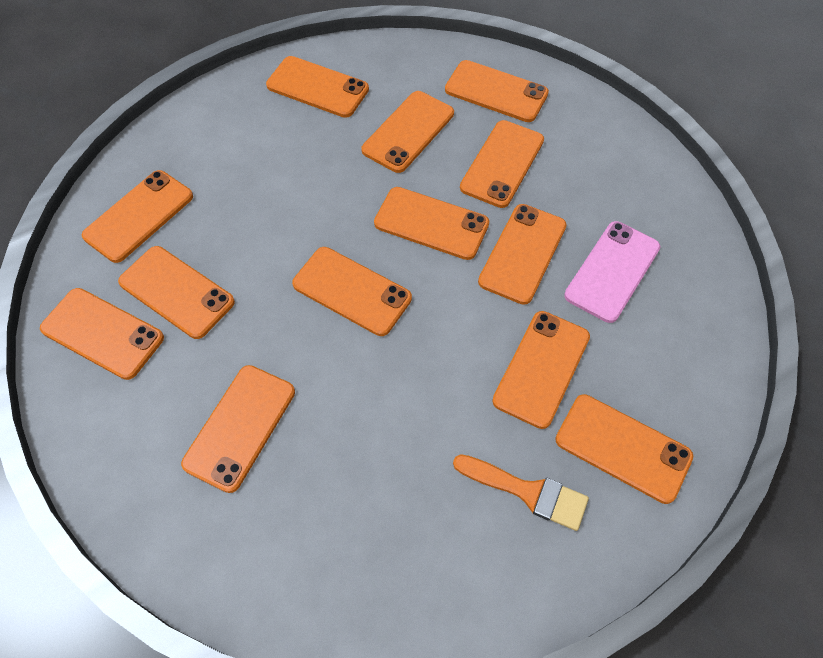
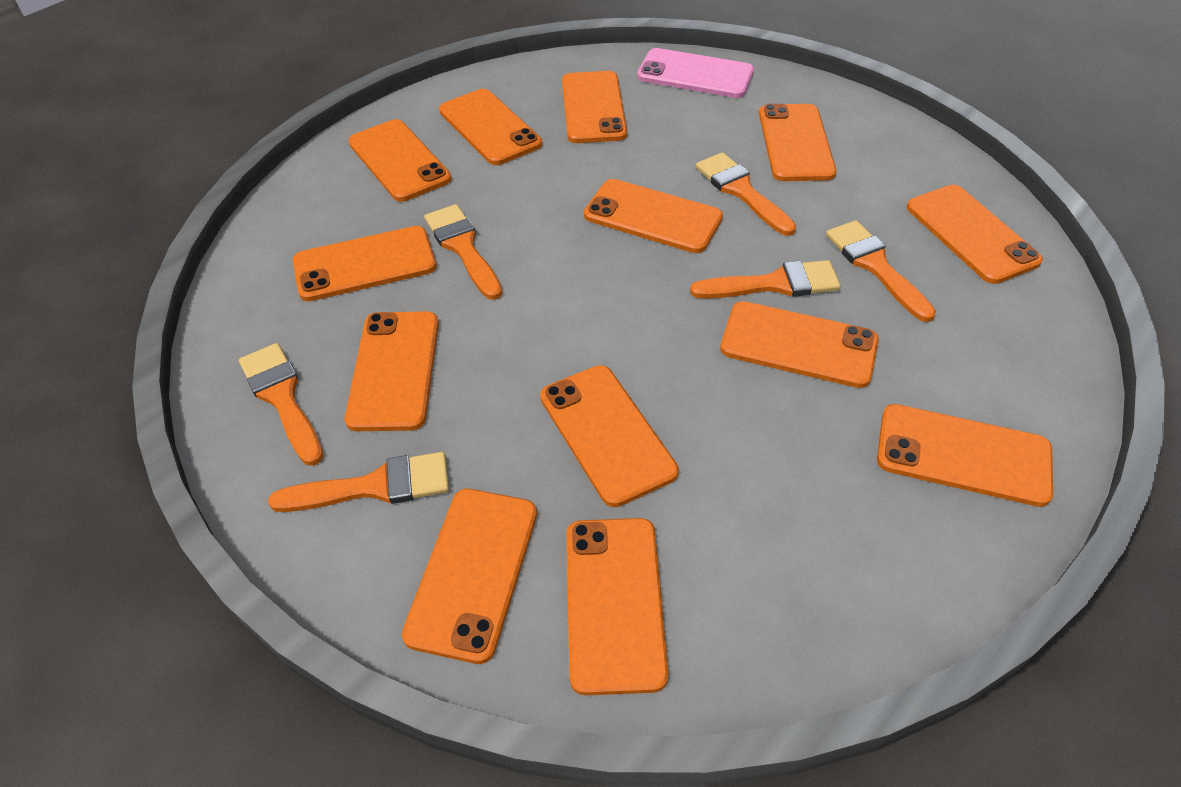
orange brush: [453,454,589,531] = 1 -> [239,343,324,466] [268,452,449,512] [424,204,502,300] [690,260,841,298] [696,152,796,236] [826,220,936,322] = 6

